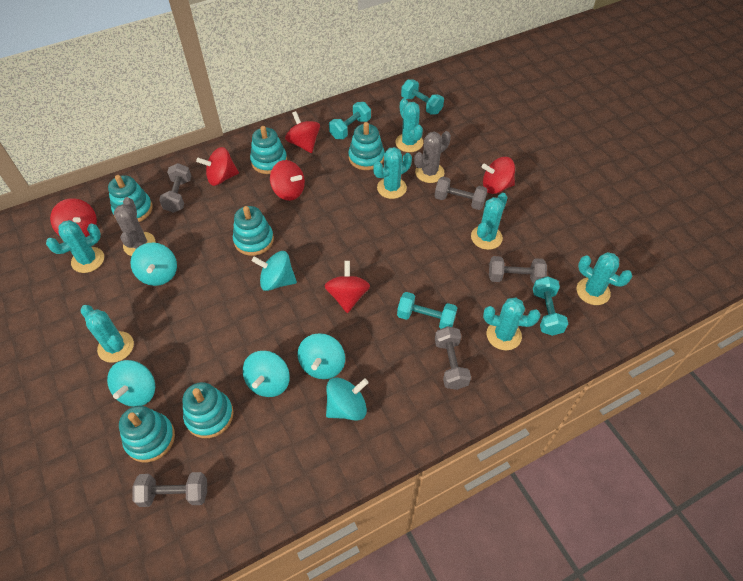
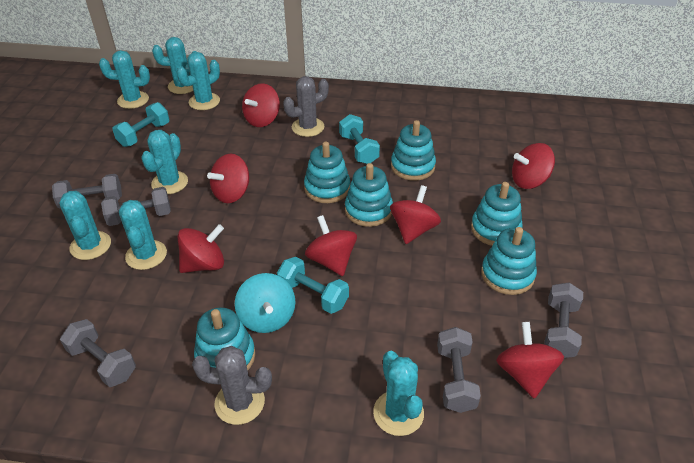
red spinning top: [50,198,97,237] [196,147,239,186] [270,160,305,201] [285,111,320,153] [325,261,370,313] [482,157,515,194] = 6 -> [177,224,224,273] [207,154,249,203] [242,83,280,127] [305,215,357,276] [390,185,441,244] [496,322,564,399] [512,143,555,189] = 7
turquoise dumbbell: [329,102,371,139] [397,292,457,329] [401,79,444,115] [533,276,568,336] = 4 -> [112,102,169,147] [277,257,349,314] [339,114,380,164] = 3
turquoise spinning top: [107,360,155,407] [130,243,177,286] [243,351,290,397] [252,251,297,291] [298,333,345,379] [326,377,369,421] = 6 -> [235,273,296,333] = 1

